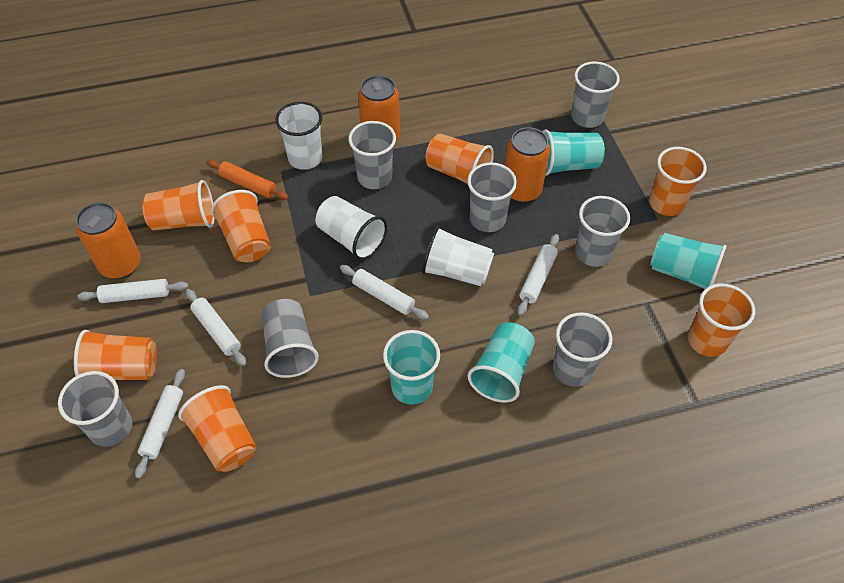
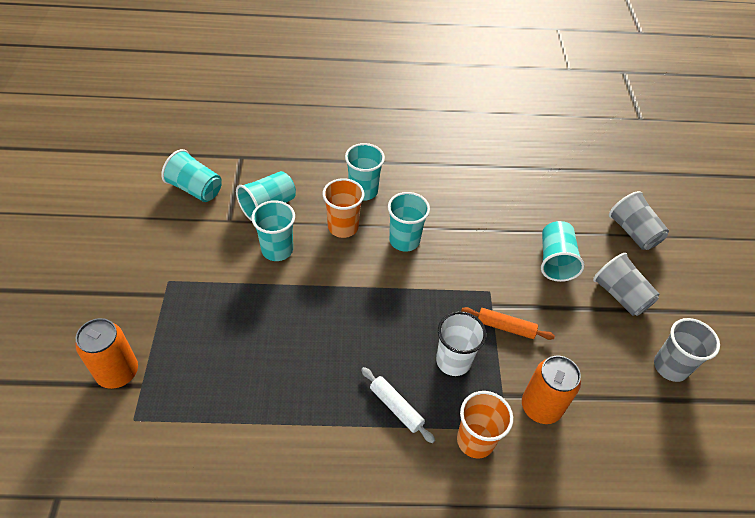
grey cup: [58,371,132,447] [262,299,319,378] [348,121,396,189] [467,162,517,232] [553,312,612,387] [571,61,620,128] [575,196,630,267] = 7 -> [593,253,659,316] [609,191,669,250] [654,318,720,382] = 3
orange can: [76,202,141,279] [358,75,400,143] [505,127,550,203] = 3 -> [75,318,138,389] [522,356,581,424] = 2
orange cup: [74,330,157,380] [142,180,215,231] [178,385,256,472] [211,190,271,262] [426,134,494,184] [649,147,707,216] [688,284,755,357] = 7 -> [322,178,364,238] [457,391,513,459] = 2
turquoise cup: [383,330,440,405] [467,322,535,403] [542,129,605,176] [650,233,726,289] = 4 -> [161,149,222,202] [236,171,296,221] [251,200,295,261] [345,143,385,201] [388,192,430,252] [541,221,585,282] = 6
white cup: [275,102,322,170] [316,196,387,260] [422,226,494,286] = 3 -> [436,311,486,376] = 1
white rolling pin: [77,279,188,303] [135,369,185,479] [186,289,247,366] [340,265,429,320] [518,234,559,315] = 5 -> [361,367,435,443] = 1

